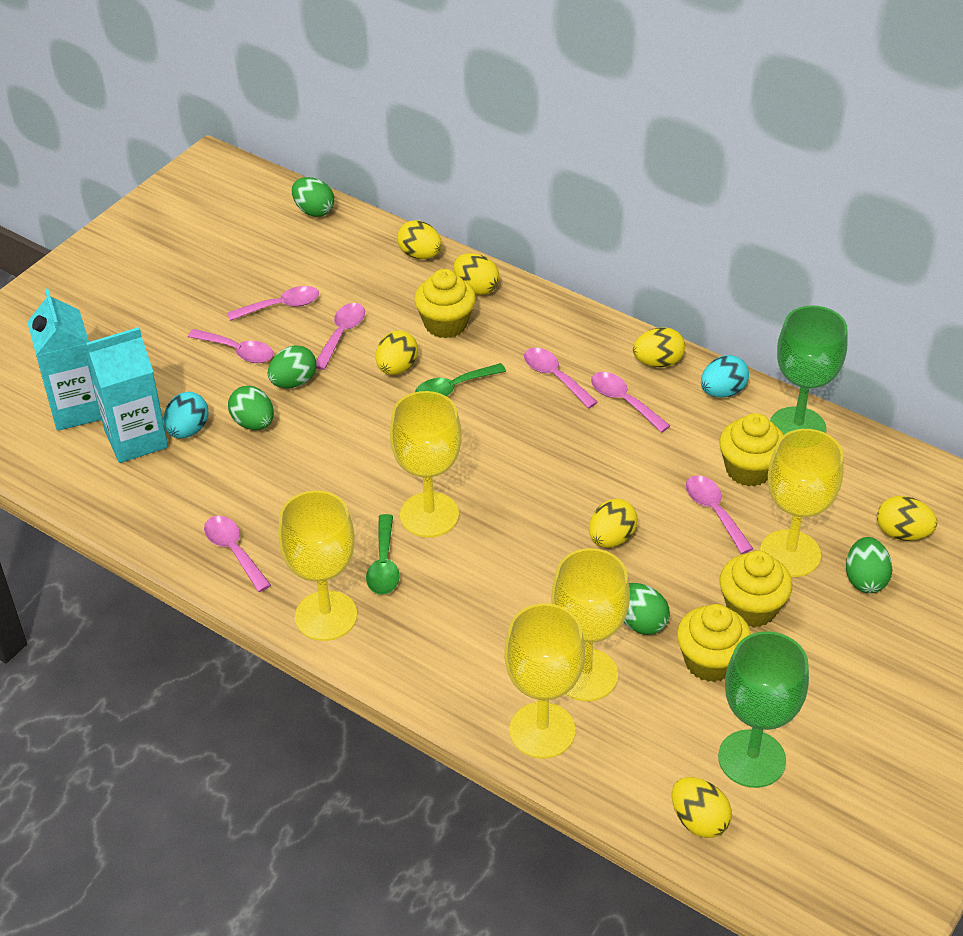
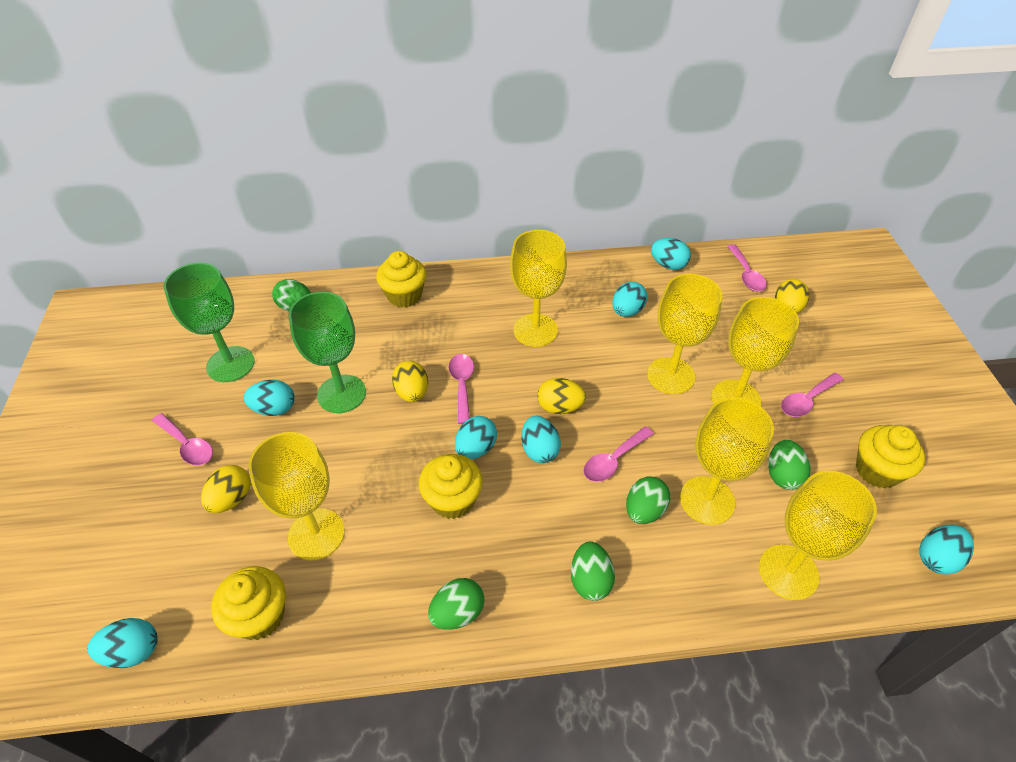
green spoon: [366,514,400,595] [415,363,506,396] = 2 -> none = 0
pink spoon: [188,329,274,363] [204,516,271,592] [227,286,319,321] [316,303,365,370] [524,348,598,408] [591,372,670,433] [686,475,753,554] = 7 -> [152,413,213,466] [449,354,474,424] [583,426,654,482] [727,244,767,291] [781,373,844,417] = 5
turquoise carton: [27,289,102,431] [86,327,168,463] = 2 -> none = 0
turquoise egg: [164,392,209,438] [701,355,749,398] = 2 -> [87,618,158,668] [244,380,294,416] [455,416,497,459] [521,416,561,463] [612,282,647,317] [651,238,691,270] [919,525,974,575] = 7
yellow egg: [376,330,418,375] [397,220,442,259] [454,253,500,295] [589,499,638,548] [633,327,685,367] [672,777,732,838] [877,496,937,541] = 7 -> [201,465,250,513] [392,361,428,402] [537,378,586,414] [775,279,809,313] = 4
yellow goblet: [278,490,357,641] [390,391,462,537] [504,603,585,759] [551,548,630,701] [760,429,844,577] = 5 -> [248,432,345,560] [510,230,567,347] [647,274,722,394] [680,398,774,525] [712,297,799,406] [759,471,877,600] = 6

